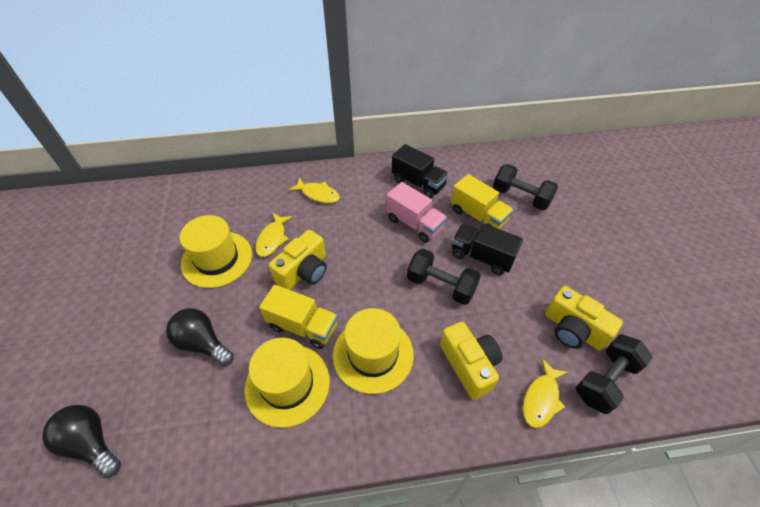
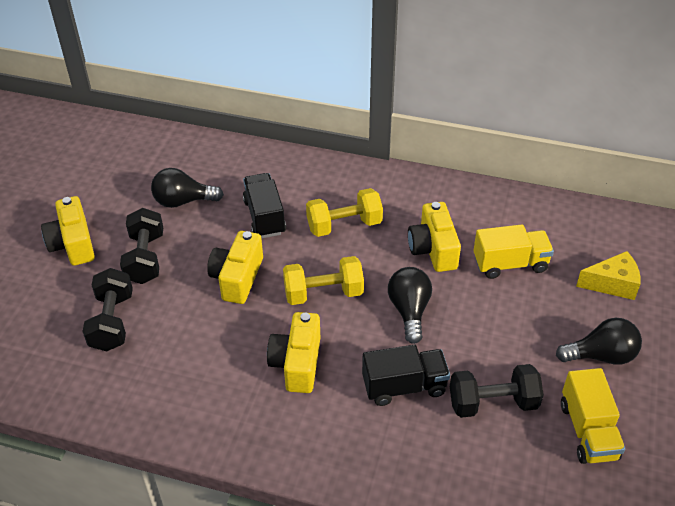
black light bulb: [42,405,121,478] [166,308,234,366] = 2 -> [151,168,224,208] [388,267,432,344] [556,318,642,365] = 3
pink truck: [386,182,447,243] = 1 -> none = 0
yellow camera: [269,230,327,290] [440,322,502,400] [545,286,623,350] = 3 -> [41,196,95,266] [207,231,263,304] [267,312,320,393] [408,202,461,272] = 4
yellow cheese: none = 0 -> [576,251,641,300] = 1
yellow dumbbell: none = 0 -> [283,256,364,305] [306,188,383,237] = 2
yellow fish: [255,213,292,257] [289,178,340,203] [523,359,568,428] = 3 -> none = 0
yellow hat: [179,215,252,288] [245,338,330,428] [333,308,414,394] = 3 -> none = 0

